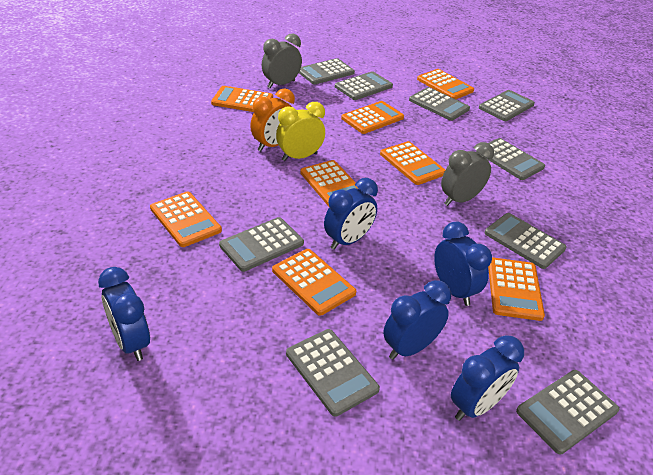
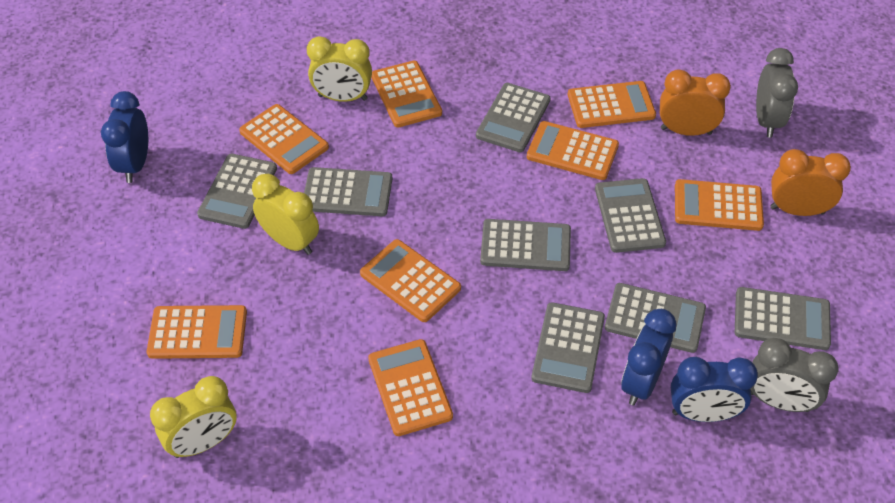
blue clock: [98,267,150,361] [324,178,378,250] [383,280,451,360] [434,222,492,306] [451,335,524,421] = 5 -> [101,91,148,183] [621,309,676,405] [671,357,758,422] = 3
grey calculator: [219,217,304,272] [286,329,380,417] [299,58,355,84] [335,71,393,100] [409,87,470,121] [476,138,545,180] [479,90,535,121] [484,213,567,269] [516,370,619,455] = 9 -> [197,154,277,229] [304,167,392,216] [476,83,550,152] [480,219,571,271] [531,302,605,393] [595,178,666,253] [605,283,706,353] [735,287,831,350] = 8
orange clock: [250,89,295,151] = 1 -> [660,69,731,136] [770,149,851,216] = 2
yellow clock: [276,102,325,161] = 1 -> [150,376,237,458] [252,174,319,255] [307,36,372,102] = 3

